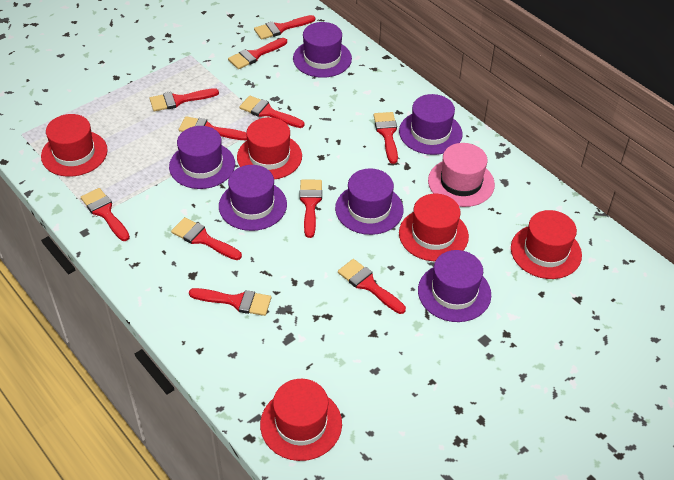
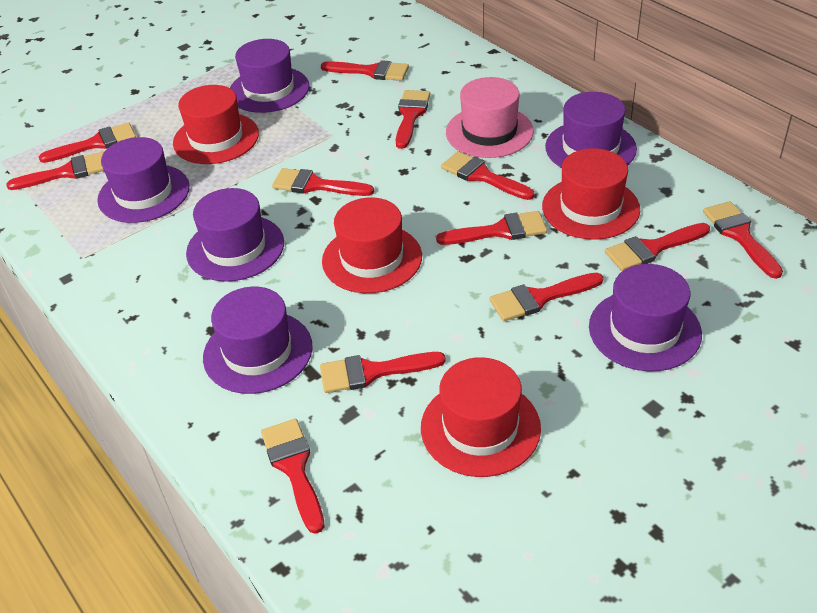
red brush: [81,188,130,241] [149,88,219,111] [171,217,242,260] [179,116,247,140] [189,288,271,316] [228,38,287,69] [239,96,305,128] [254,15,315,40] [299,179,322,238] [338,259,406,314] [374,112,398,164] = 11 -> [6,152,104,190] [39,122,136,163] [261,419,325,534] [272,168,374,196] [320,352,446,393] [321,60,409,81] [396,90,430,149] [436,211,547,245] [441,151,535,200] [490,272,603,321] [605,223,710,271] [703,201,783,279] = 12
red hat: [41,114,108,177] [237,117,302,180] [260,379,342,461] [399,194,469,261] [511,210,582,279] = 5 -> [173,85,259,164] [322,197,422,293] [421,357,541,477] [542,148,640,240] = 4

